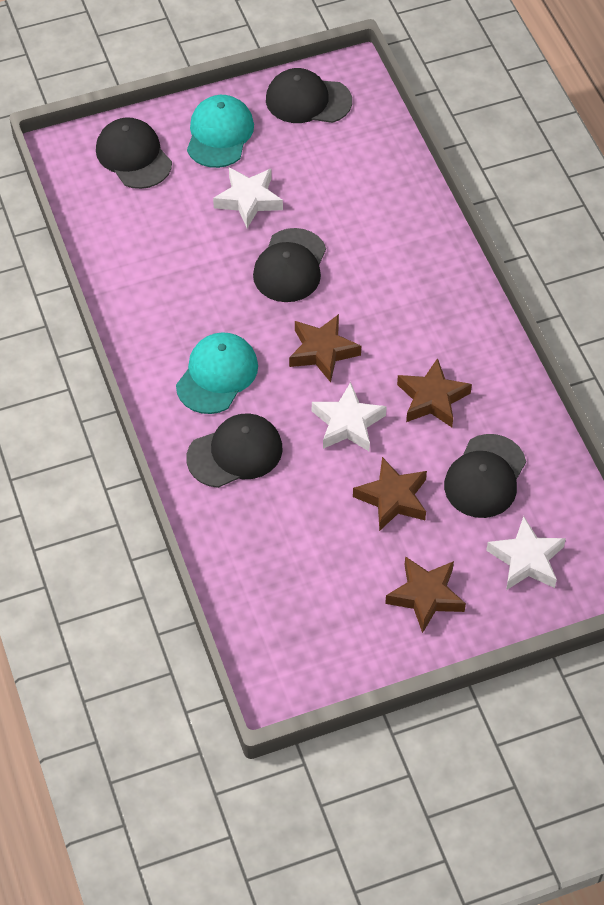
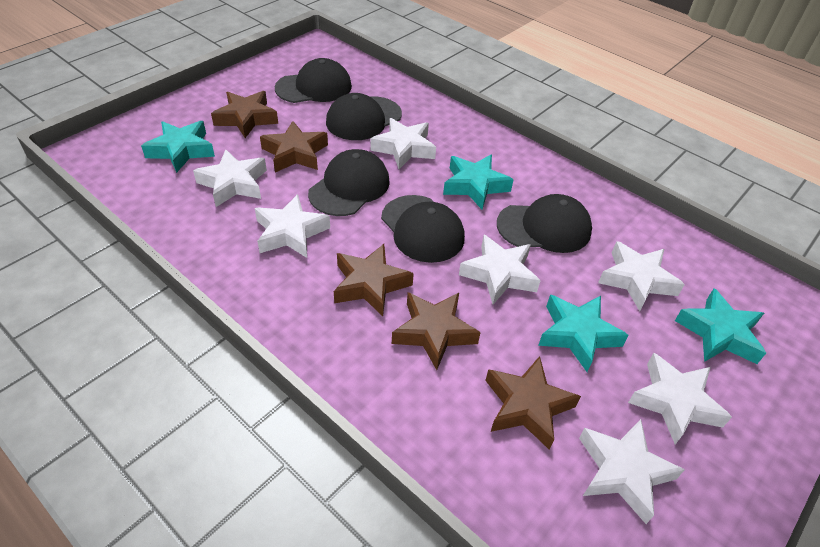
brown star: [289,314,361,382] [353,457,427,531] [385,556,466,633] [397,358,472,427] = 4 -> [211,91,278,138] [260,121,328,172] [334,244,414,316] [392,292,481,370] [485,356,581,450] = 5
turquoise cap: [176,332,258,414] [187,95,254,168] = 2 -> none = 0
turquoise star: none = 0 -> [141,121,215,173] [443,155,514,209] [538,295,629,372] [675,288,766,364] = 4
white star: [213,168,283,228] [312,382,387,451] [486,516,566,590] = 3 -> [193,149,267,207] [255,194,330,258] [370,118,436,169] [459,235,541,304] [579,419,685,524] [598,241,685,311] [628,353,732,444] = 7

